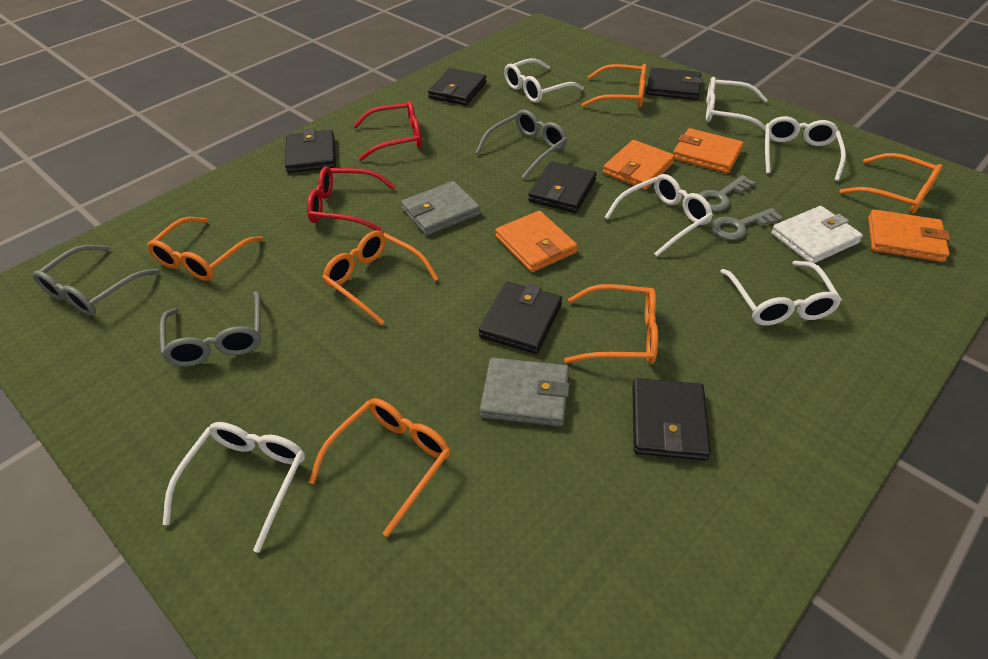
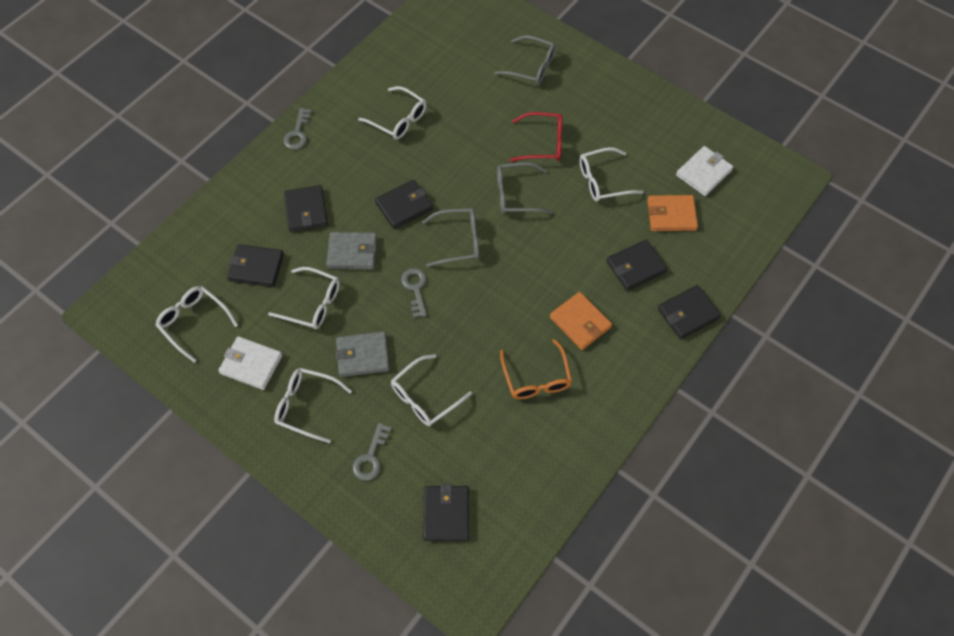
grey key: [699,175,756,212] [711,208,783,240] = 2 -> [283,108,312,150] [353,423,391,481] [401,268,427,318] = 3
orange glasses: [147,217,263,281] [309,398,451,537] [322,230,438,325] [564,284,658,364] [582,64,647,108] [839,153,943,214] = 6 -> [500,339,572,399] = 1
orange wallet: [495,211,578,272] [603,140,675,190] [673,128,744,173] [868,209,950,262] = 4 -> [550,292,612,350] [647,195,698,231] = 2
red glasses: [307,166,396,231] [353,101,422,161] = 2 -> [510,112,562,162] = 1
white wallet: [771,206,863,263] = 1 -> [218,336,282,390] [676,146,733,196] = 2

